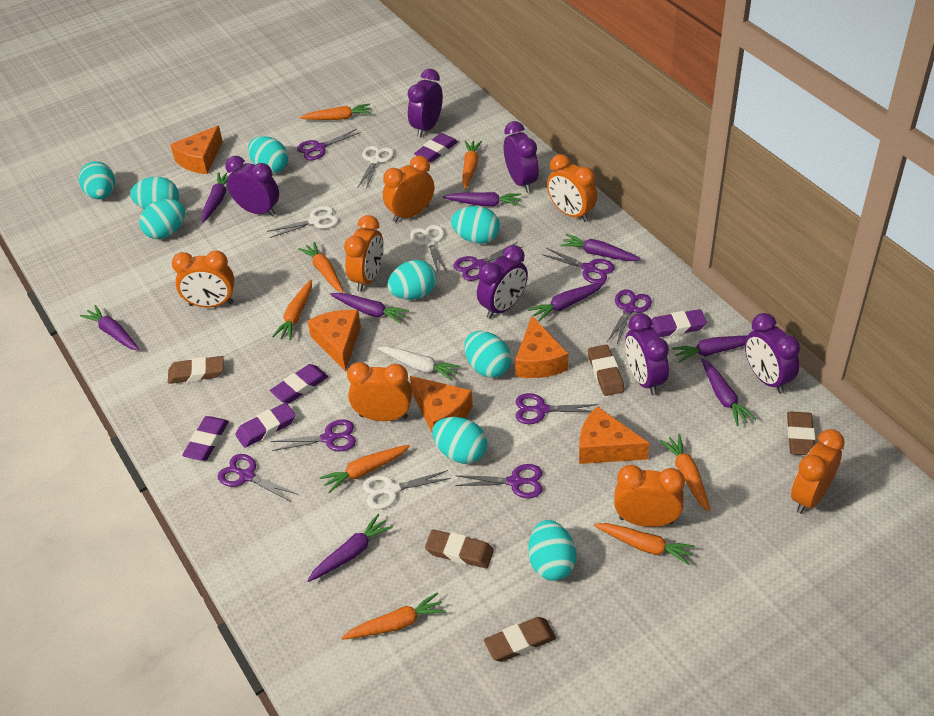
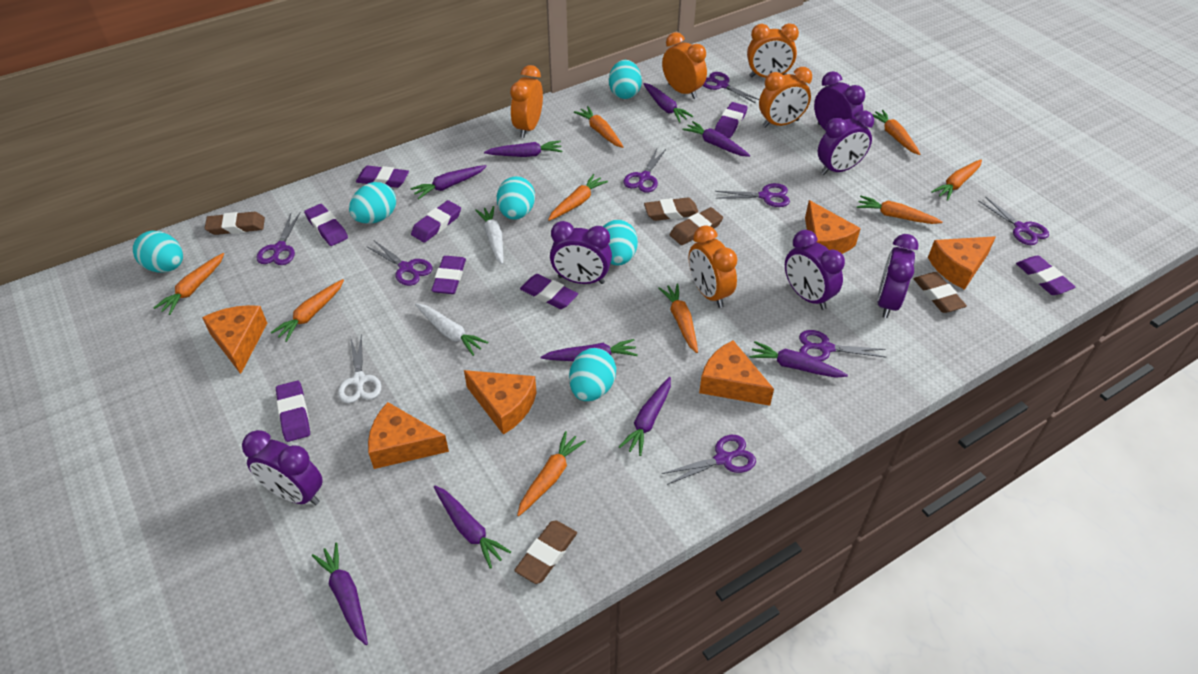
orange carrot: [272,280,312,340] [298,241,344,292] [300,104,372,120] [320,445,410,493] [341,592,446,640] [462,140,482,189] [594,523,695,565] [659,434,710,512] = 8 -> [153,253,224,315] [270,279,344,342] [517,431,586,516] [548,174,608,221] [574,106,623,148] [658,284,698,353] [857,196,943,224] [872,110,920,155] [931,159,982,201] = 9
orange cheese: [170,126,223,174] [307,310,361,371] [410,376,473,432] [515,316,568,378] [579,406,649,464] = 5 -> [202,305,267,374] [368,402,449,469] [464,370,537,435] [699,341,774,406] [805,200,861,254] [928,236,996,290] = 6
orange clock: [172,250,235,308] [344,215,384,292] [347,362,412,421] [383,156,434,222] [547,154,597,222] [614,465,685,527] [791,429,845,514] = 7 -> [510,65,543,138] [662,32,707,99] [689,225,738,308] [747,23,799,78] [759,67,812,128] = 5
purple eraser: [182,416,229,461] [235,403,296,448] [270,364,328,403] [414,133,458,162] [650,309,707,337] = 5 -> [276,381,310,442] [304,204,348,246] [356,166,409,188] [411,200,461,243] [431,256,466,294] [520,274,578,309] [715,102,748,138] [1016,256,1075,295] = 8
turquoise egg: [79,161,115,199] [130,177,179,209] [139,199,185,239] [248,136,288,174] [387,260,437,300] [432,417,487,464] [451,206,500,244] [464,331,511,378] [528,520,576,581] = 9 -> [133,231,183,273] [349,182,396,224] [497,176,535,220] [569,348,616,401] [603,220,638,266] [609,60,642,99] = 6
white carrot: [377,346,461,381] = 1 -> [415,303,488,356] [475,206,503,265] = 2
white scissors: [267,206,339,238] [358,146,394,190] [363,470,451,509] [410,225,448,273] = 4 -> [338,334,381,403] = 1

